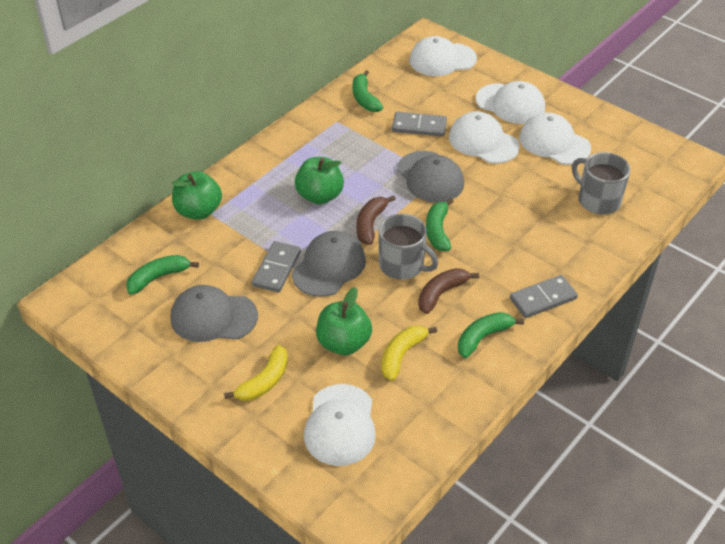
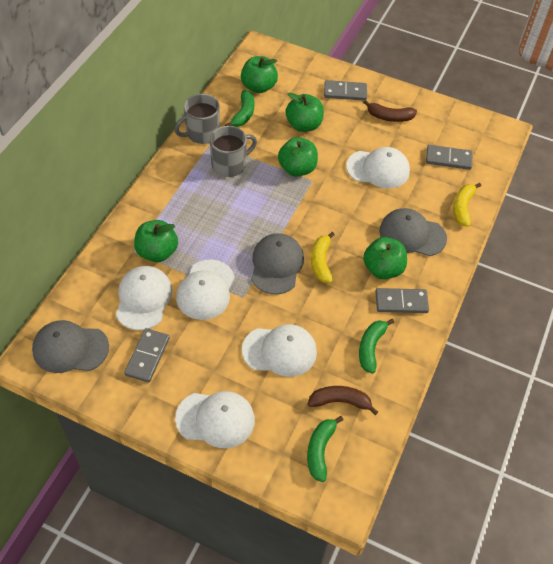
green apple: [172,171,222,220] [295,157,344,204] [316,287,372,355] = 3 -> [134,220,178,262] [241,56,278,93] [278,137,318,177] [286,92,324,132] [363,237,407,279] = 5
green banana: [126,255,199,294] [353,70,383,112] [426,198,454,251] [458,312,524,358] = 4 -> [225,90,254,127] [307,416,343,482] [359,319,394,374] = 3
grey domino: [252,241,301,293] [392,112,447,137] [510,275,578,318] = 3 -> [124,328,170,383] [324,80,367,101] [375,288,429,313] [426,145,473,170] = 4

